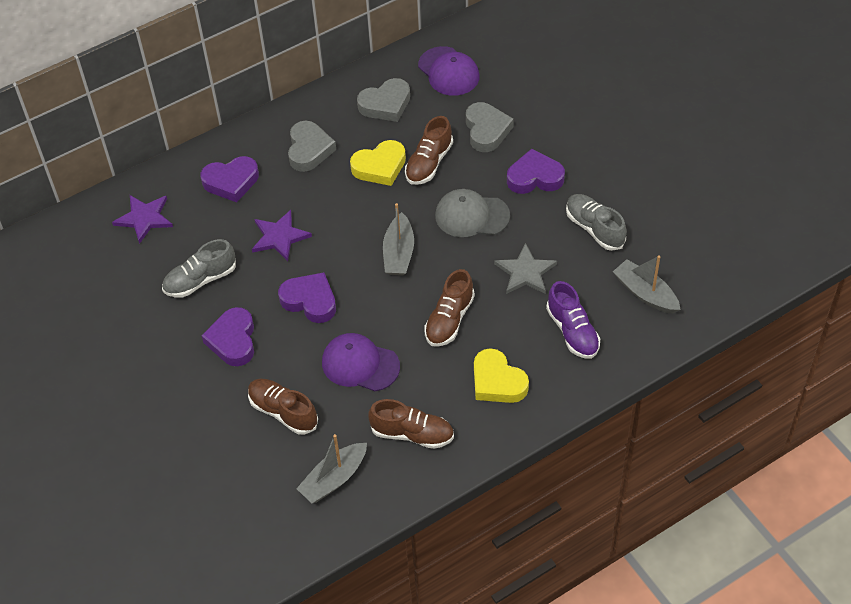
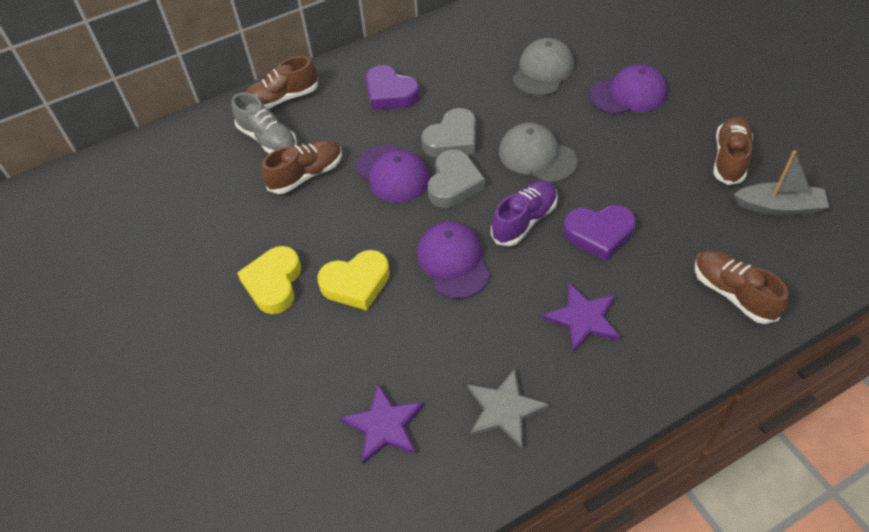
grey boat: [296,434,367,503] [383,203,414,276] [613,255,681,314] = 3 -> [734,150,829,215] = 1
grey cap: [435,189,510,237] = 1 -> [499,123,578,183] [513,38,574,96] = 2
grey heart: [288,121,336,172] [357,78,410,122] [466,102,514,152] = 3 -> [421,108,476,157] [428,149,485,208] = 2
grey shoe: [162,239,236,298] [566,194,627,251] = 2 -> [232,93,297,154] = 1
purple cap: [322,333,400,391] [418,46,479,96] = 2 -> [356,144,430,203] [417,222,490,299] [590,64,667,115] = 3
purple heart: [201,156,259,202] [201,307,254,366] [278,272,336,323] [507,149,565,194] = 4 -> [366,65,420,110] [564,205,636,261] = 2

